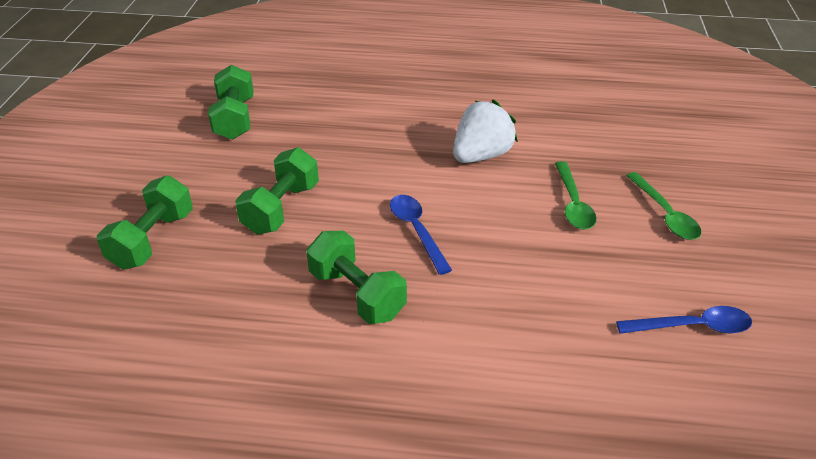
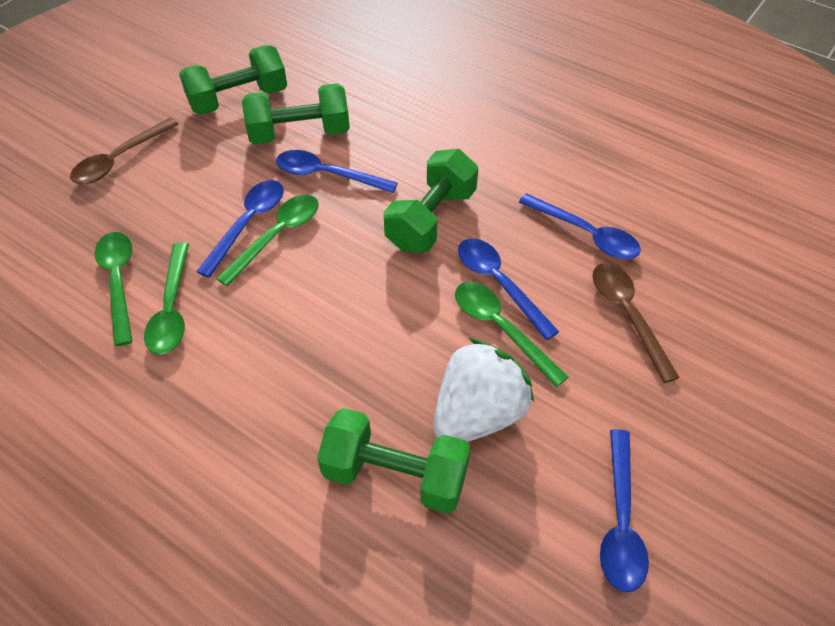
blue spoon: [390,195,452,275] [616,306,752,334] = 2 -> [196,180,284,278] [276,150,398,193] [458,238,559,340] [519,193,641,259] [600,429,649,592] = 5
brown spoon: none = 0 -> [70,118,179,184] [592,263,680,383] = 2
green spoon: [555,161,597,230] [626,172,701,240] = 2 -> [95,232,133,346] [144,242,189,355] [216,194,319,287] [455,282,569,387] = 4

